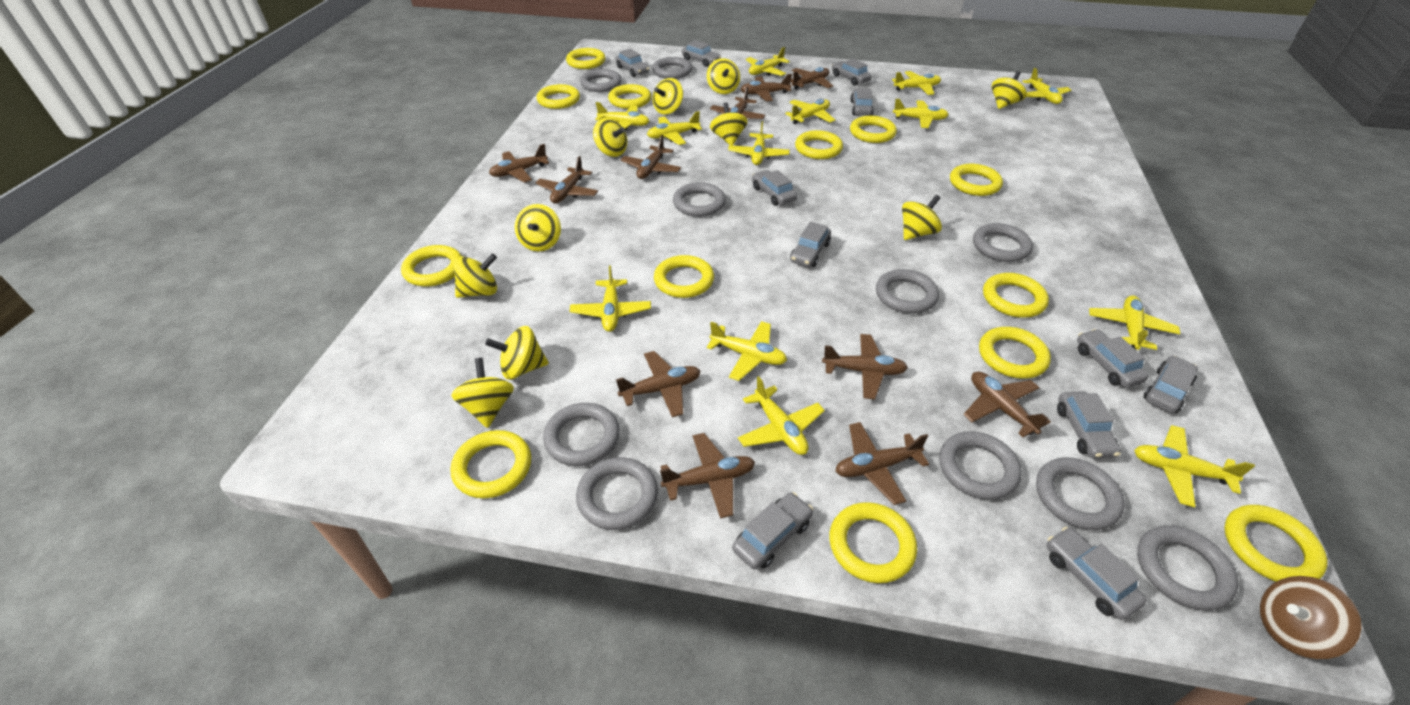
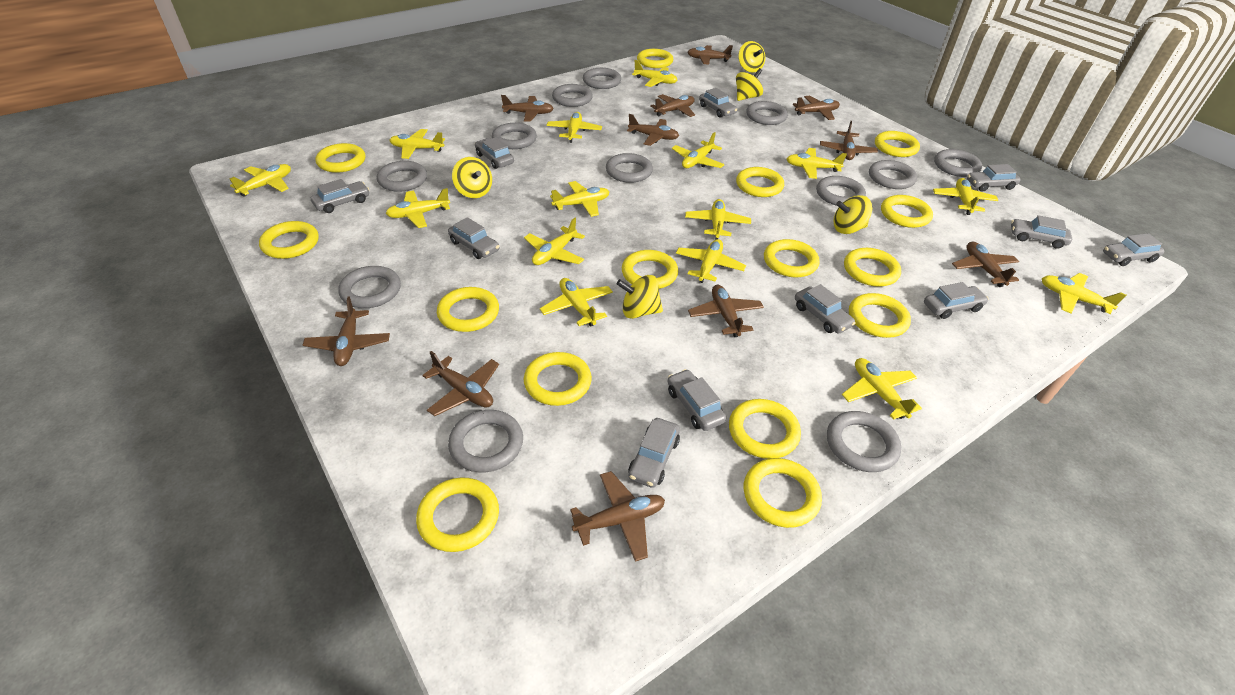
brown spinning top: [1260,576,1362,659] = 1 -> none = 0
grey ring: [543,403,620,466] [576,457,658,530] [580,69,622,92] [652,57,692,79] [673,182,726,217] [876,269,939,314] [939,431,1022,500] [973,223,1033,262] [1036,457,1125,530] [1137,525,1239,611] = 10 -> [338,266,401,308] [376,161,427,192] [448,410,523,473] [492,123,537,149] [552,84,593,107] [583,68,621,89] [606,153,653,183] [746,101,788,125] [816,176,866,206] [827,411,901,472] [869,160,917,189] [934,149,982,177] = 12
yellow plane: [570,265,651,332] [595,102,649,130] [647,111,702,145] [707,321,787,381] [728,121,790,165] [738,376,825,455] [746,47,790,76] [785,99,835,124] [892,71,941,95] [893,99,949,128] [1022,68,1071,104] [1089,295,1181,350] [1134,425,1255,507] = 13 -> [229,164,291,197] [386,188,450,228] [389,129,445,159] [524,218,585,265] [540,278,613,327] [547,112,602,143] [550,181,609,217] [632,60,677,87] [672,132,725,168] [676,239,746,283] [685,199,751,240] [786,148,847,179] [842,358,922,420] [933,178,998,215] [1042,273,1127,314] = 15
yellow ring: [401,245,461,287] [451,430,531,498] [537,84,580,109] [566,48,605,69] [608,84,651,109] [654,255,714,298] [795,130,843,159] [829,502,917,583] [850,116,897,143] [950,164,1003,196] [979,327,1051,379] [983,273,1049,318] [1224,505,1328,582] = 13 -> [259,221,319,259] [315,143,365,173] [416,477,499,552] [437,287,499,332] [524,352,592,406] [622,250,678,289] [637,49,673,68] [729,399,801,459] [736,167,784,197] [744,458,822,528] [764,239,820,277] [844,248,901,287] [849,293,911,338] [875,131,920,157] [881,195,933,228] = 15
yellow spinning top: [451,358,514,428] [453,253,497,298] [485,326,549,380] [515,204,561,251] [593,118,627,157] [652,78,683,114] [707,58,740,94] [710,103,748,145] [902,195,942,240] [992,71,1027,109] = 10 -> [452,157,492,198] [617,275,663,319] [736,68,763,101] [738,41,765,72] [833,195,872,234] = 5

